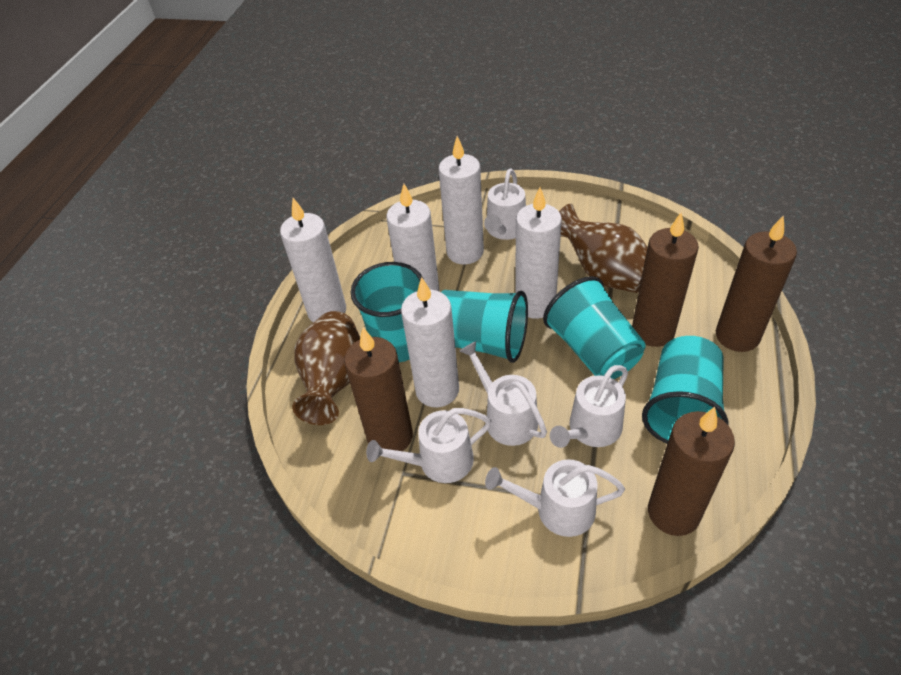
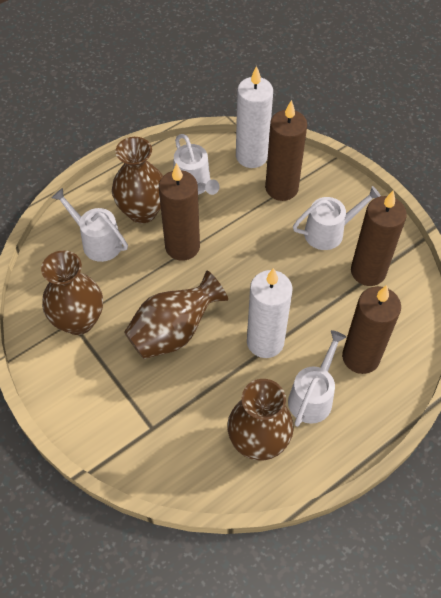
brown vase: [292,311,360,425] [559,204,648,293] = 2 -> [41,250,103,335] [112,137,163,223] [124,271,228,359] [227,379,294,460] = 4
turquoise cup: [351,262,424,362] [441,290,528,363] [543,276,646,379] [642,336,728,443] = 4 -> none = 0
white candle: [280,198,346,322] [386,184,440,292] [401,277,459,407] [438,136,484,264] [515,187,562,319] = 5 -> [236,66,273,168] [247,268,293,358] = 2
white watering can: [366,408,491,483] [459,341,547,446] [484,168,526,240] [485,459,625,537] [550,365,628,448] = 5 -> [51,188,128,262] [173,134,220,195] [288,330,346,427] [293,186,381,250] = 4

